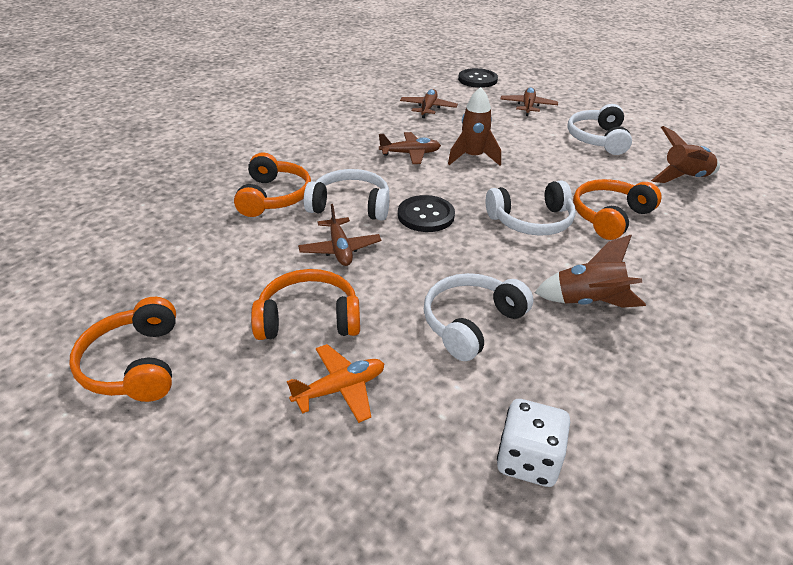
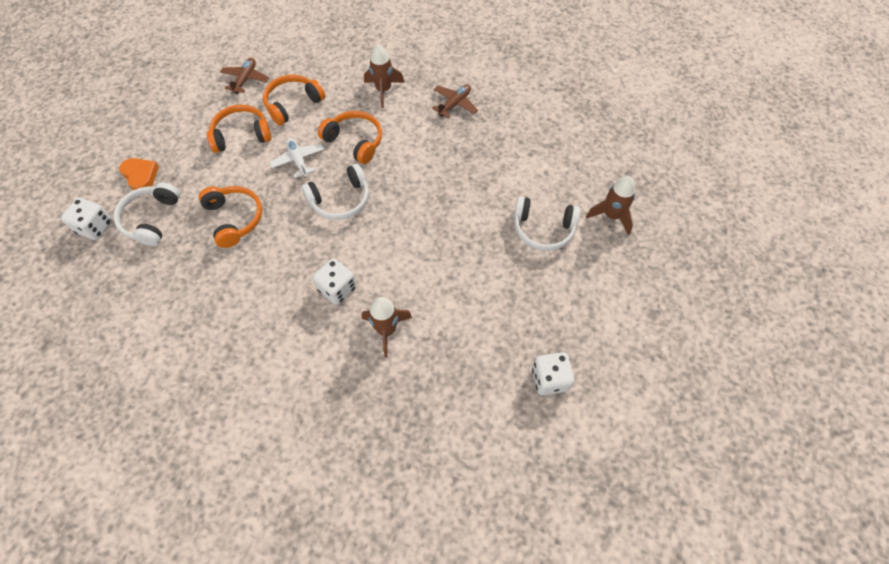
black button: [398,195,455,232] [458,68,498,88] = 2 -> none = 0
brown plane: [298,204,381,266] [379,132,441,164] [400,89,458,118] [501,87,558,116] = 4 -> [220,58,269,94] [432,85,478,118] = 2
orange heart: none = 0 -> [119,158,159,190] = 1
orange plane: [287,344,384,423] = 1 -> none = 0
white dice: [497,399,570,487] = 1 -> [61,198,112,240] [313,258,357,305] [532,352,574,395] = 3
white headphones: [304,169,390,221] [424,273,534,361] [486,180,576,236] [567,104,632,155] = 4 -> [114,183,180,246] [302,164,369,220] [514,196,580,251] = 3
white plane: none = 0 -> [270,138,324,178] = 1

